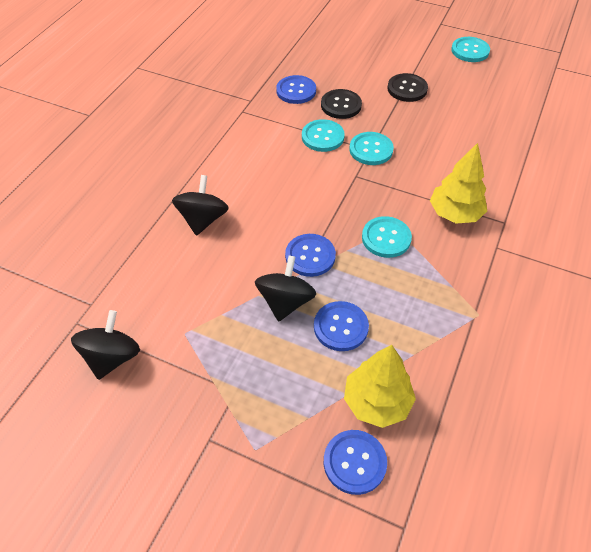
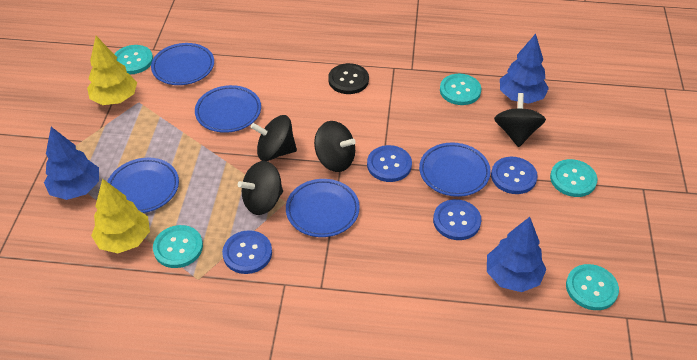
black button: [321,89,362,119] [387,73,428,102] = 2 -> [328,63,369,94] = 1
black spinning top: [71,310,140,380] [172,175,229,236] [255,256,316,322] = 3 -> [238,161,283,215] [251,115,297,161] [314,121,356,172] [494,93,546,147] = 4
blue plate: none = 0 -> [107,158,179,213] [151,43,214,85] [195,85,261,133] [286,179,360,237] [419,142,491,197] = 5
blue tree: none = 0 -> [44,127,99,200] [487,217,546,292] [500,34,549,104] = 3
turquoise button: [302,119,345,152] [349,132,394,165] [362,216,412,258] [451,37,490,62] = 4 -> [114,45,153,74] [153,225,203,268] [440,74,481,105] [550,159,598,197] [566,264,619,310] = 5

